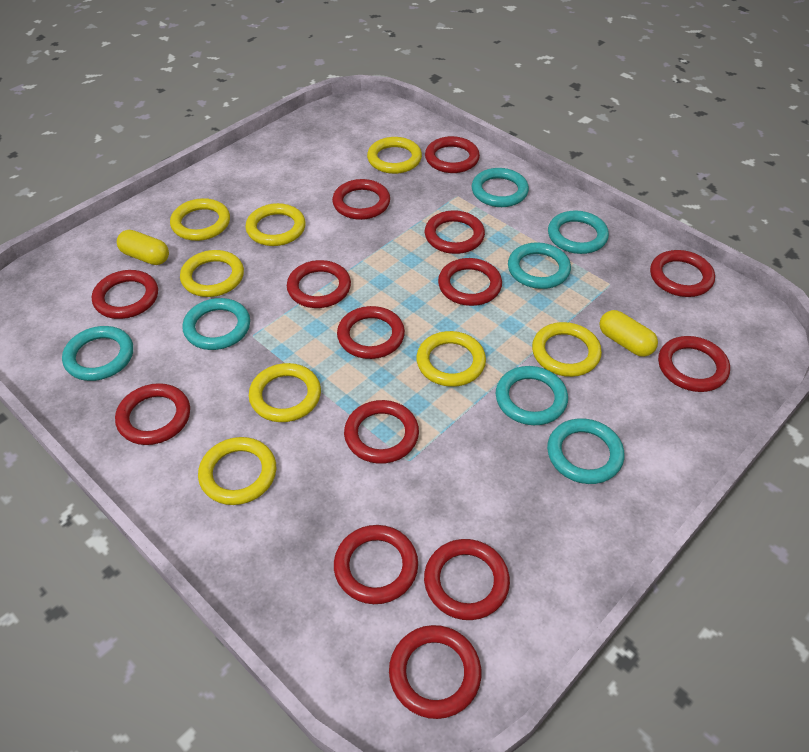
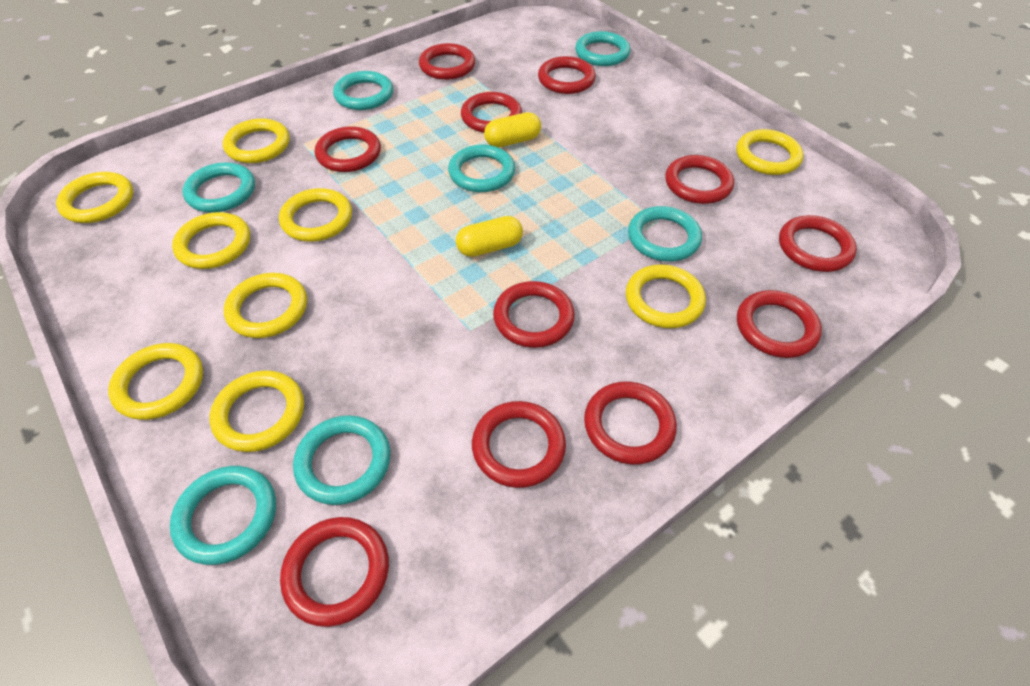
red ring: [92,270,158,319] [115,383,190,445] [287,260,351,308] [332,179,390,220] [334,525,418,604] [337,306,405,359] [344,400,419,464] [389,625,481,719] [424,539,510,620] [425,136,480,173] [425,210,485,254] [438,258,502,306] [650,250,715,297] [658,336,730,392] = 14 -> [280,517,389,627] [315,126,381,172] [419,43,475,80] [461,92,522,133] [472,401,566,488] [493,281,575,348] [538,56,596,94] [584,381,677,465] [665,155,734,204] [737,290,822,358] [779,215,857,272] = 11
yellow ring: [170,198,230,241] [180,250,244,297] [198,437,276,505] [245,203,306,246] [249,363,321,422] [367,137,422,174] [416,331,486,387] [532,322,602,377] = 8 -> [56,172,133,223] [108,343,203,420] [172,212,250,269] [210,370,304,452] [223,118,290,163] [224,273,307,338] [279,188,352,242] [626,264,706,328] [736,129,804,175] = 9

